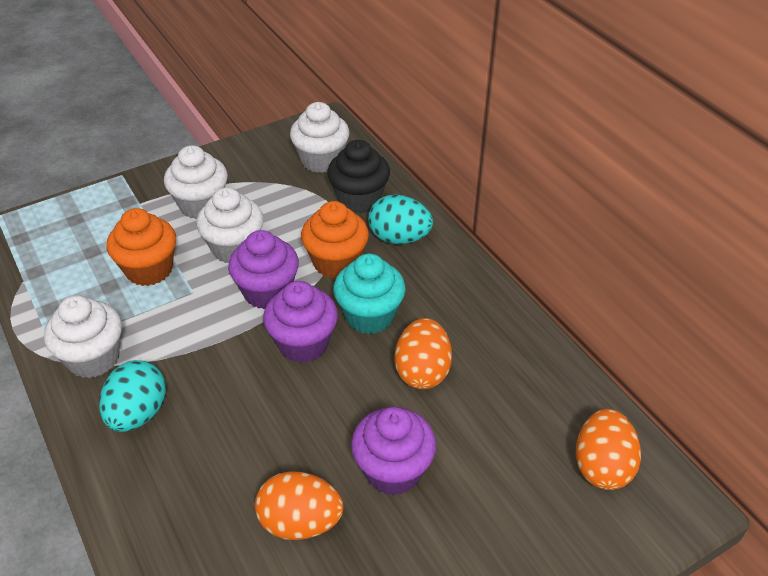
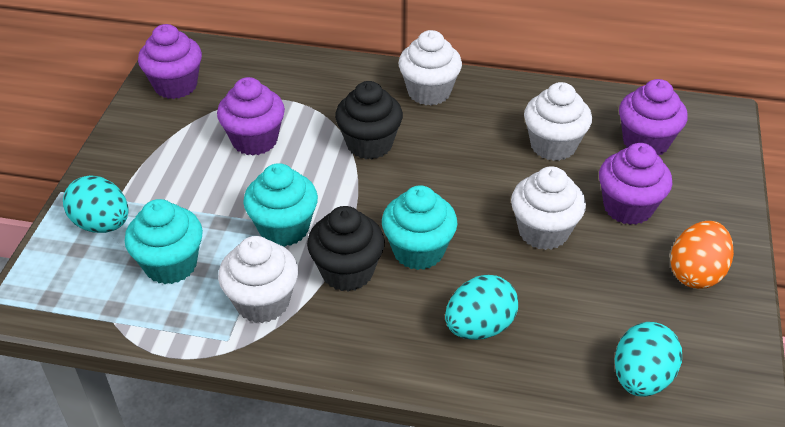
black cupcake: [327,140,390,213] = 1 -> [307,206,385,292] [335,81,403,159] = 2
orange cupcake: [107,208,176,286] [301,201,369,278] = 2 -> none = 0
orange egg: [255,471,343,540] [395,318,452,389] [576,409,641,490] = 3 -> [670,221,734,289] = 1
purple cupcake: [228,230,299,309] [263,281,338,363] [351,407,436,495] = 3 -> [138,24,202,99] [217,77,285,156] [599,143,672,225] [619,79,688,155] = 4
turquoise cupcake: [333,254,406,334] = 1 -> [125,199,203,284] [243,163,318,247] [382,185,458,270] = 3
turquoise egg: [99,360,166,432] [368,195,433,244] = 2 -> [63,175,129,233] [445,275,518,340] [615,322,682,397] = 3

